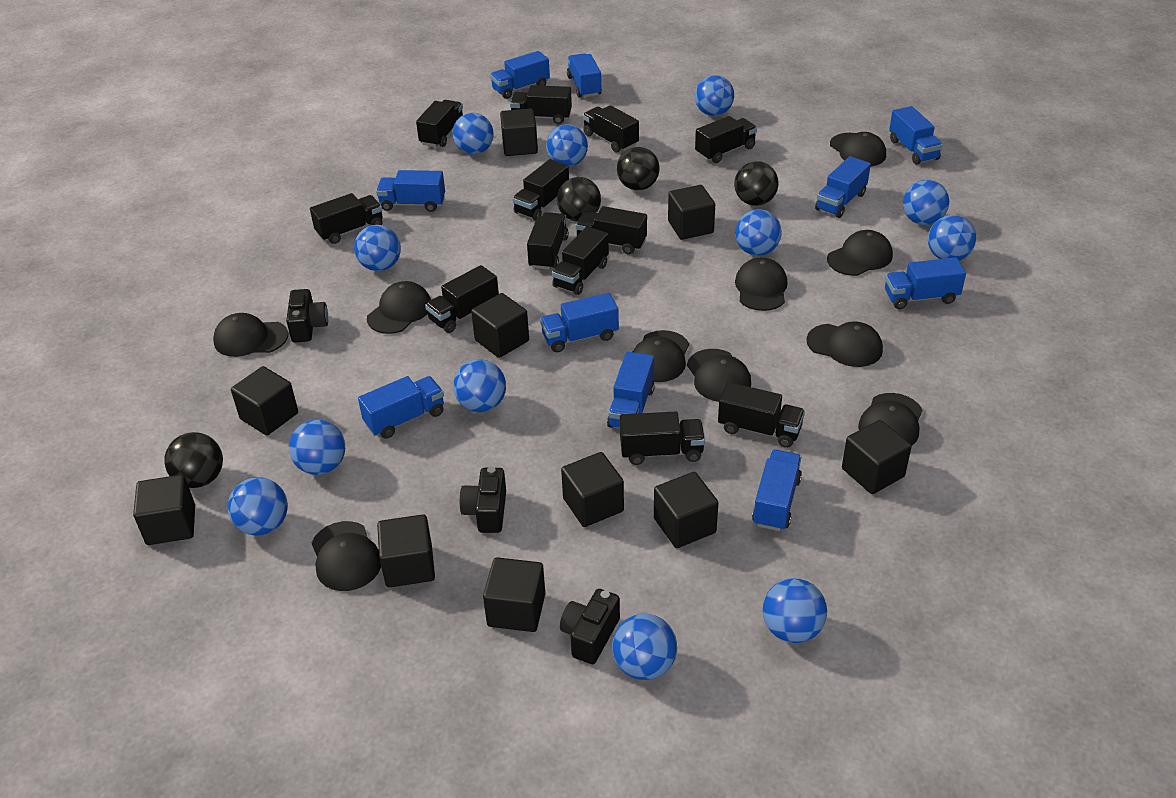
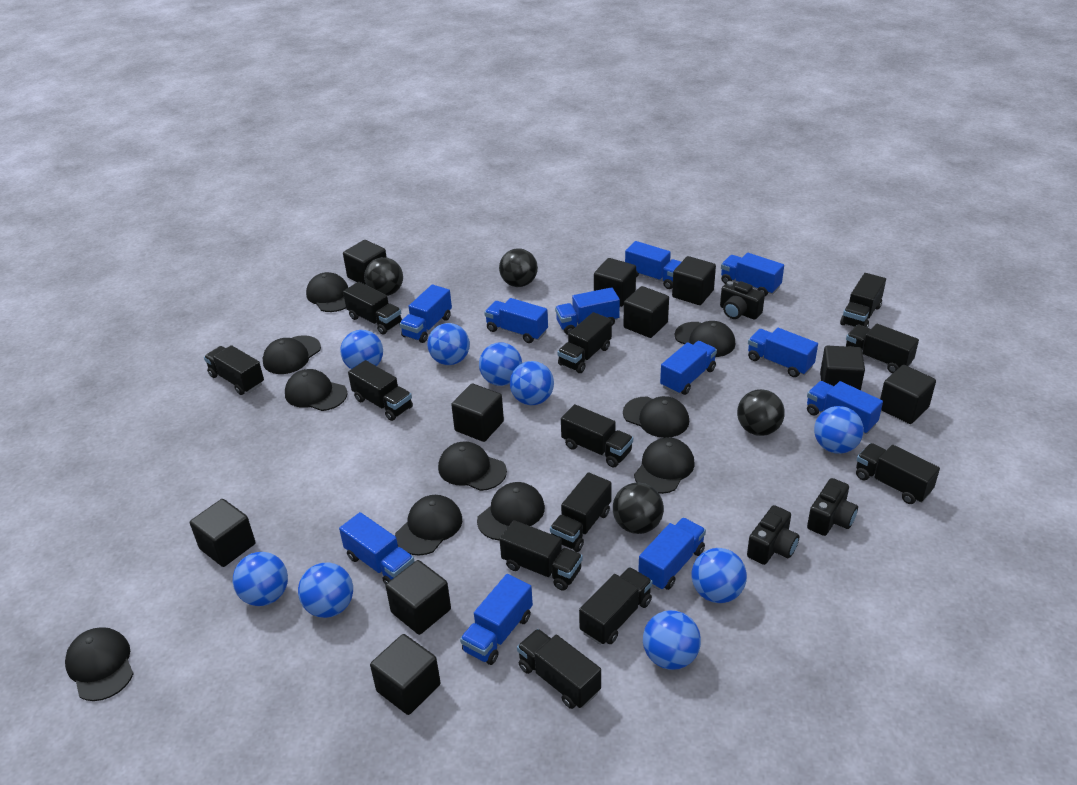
blue ball: [228,478,288,535] [289,419,345,475] [354,225,401,271] [452,113,494,155] [453,359,506,412] [546,124,588,167] [612,614,677,680] [695,75,734,116] [735,209,782,256] [763,578,827,643] [903,180,949,225] [928,215,976,260] = 12 -> [233,552,288,606] [298,562,353,618] [340,330,383,369] [427,323,470,365] [479,342,522,386] [510,361,554,405] [643,610,701,670] [691,548,747,603] [814,406,864,454] = 9
blue truck: [358,376,444,439] [376,170,445,212] [490,51,550,99] [540,293,619,353] [567,53,602,98] [607,352,655,428] [752,450,802,531] [815,156,871,218] [885,257,966,309] [889,106,943,165] = 10 -> [339,512,414,585] [399,284,452,343] [460,574,533,665] [484,298,548,343] [555,287,620,335] [625,241,681,289] [638,518,706,590] [660,341,717,395] [721,253,784,296] [748,328,818,377] [807,381,883,434] = 11

